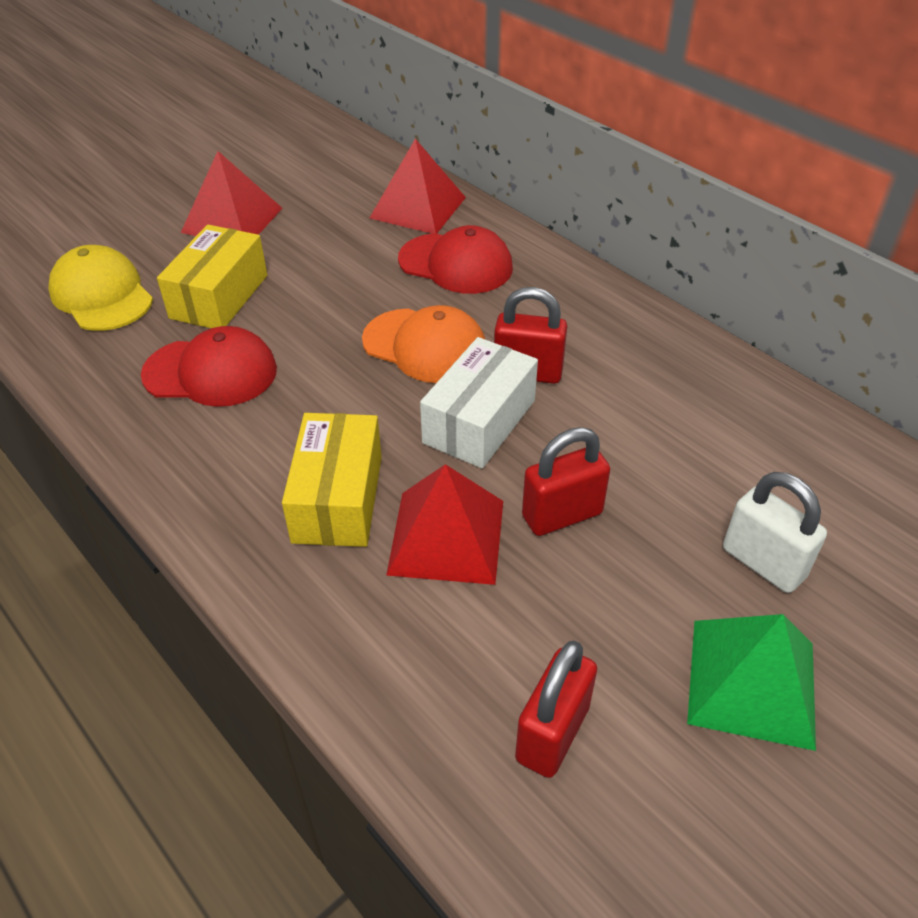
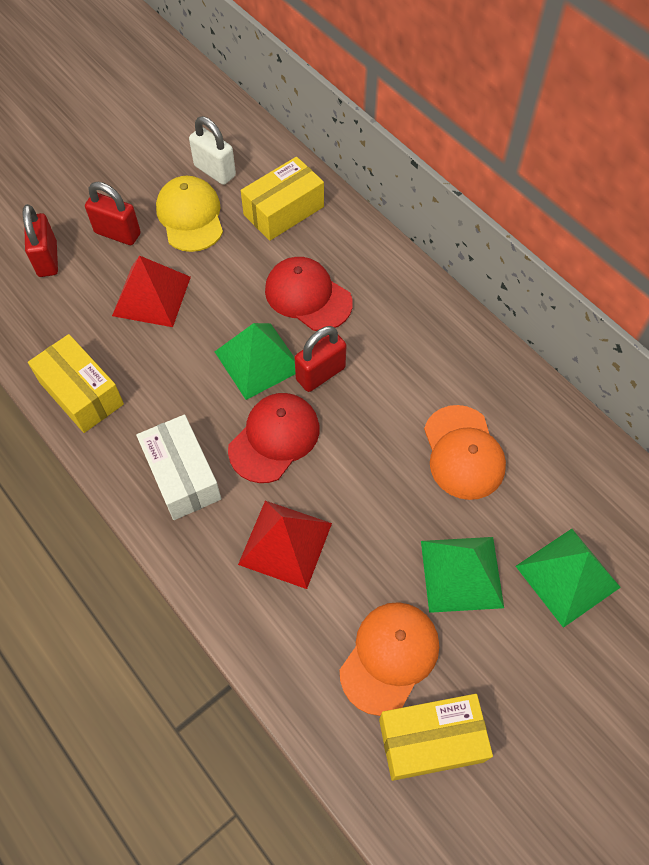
green pyramid: [687,614,816,751] = 1 -> [215,323,295,400] [421,537,504,613] [516,529,621,628] = 3
orange cap: [362,305,485,383] = 1 -> [340,602,439,716] [424,405,506,500] = 2
red pyramid: [181,151,283,236] [370,139,466,234] [386,464,503,585] = 3 -> [112,255,191,327] [238,501,332,589] = 2
yellow box: [157,225,267,328] [282,413,382,547] = 2 -> [28,334,124,433] [241,157,324,241] [379,694,493,781] = 3

